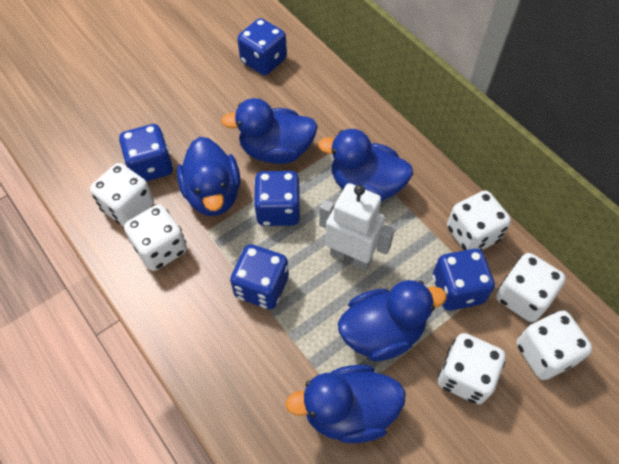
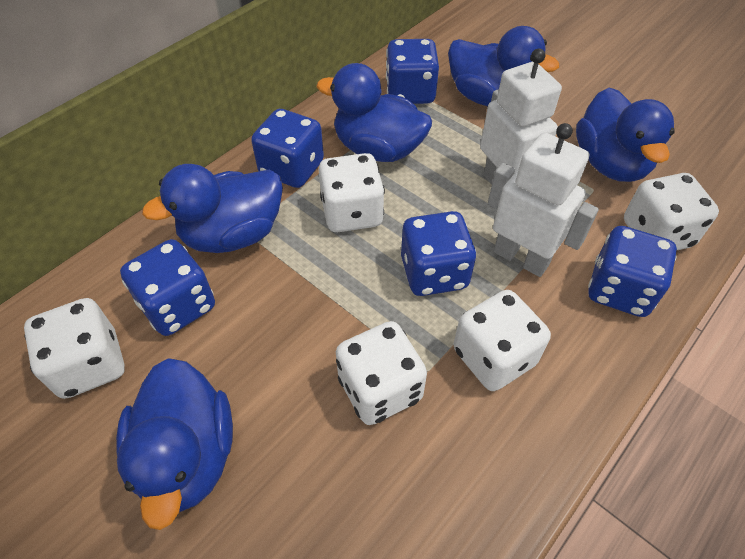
white dice: [90,163,154,227] [124,204,187,271] [438,333,506,404] [447,190,511,250] [496,253,566,322] [516,310,592,380] = 6 -> [24,298,125,399] [319,153,385,232] [336,321,427,425] [454,290,551,391] [624,173,719,250] = 5
white robot: [319,183,395,270] = 1 -> [480,48,562,184] [488,123,599,277] = 2

